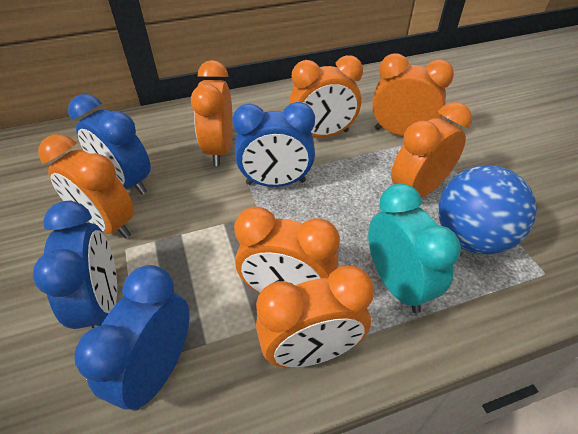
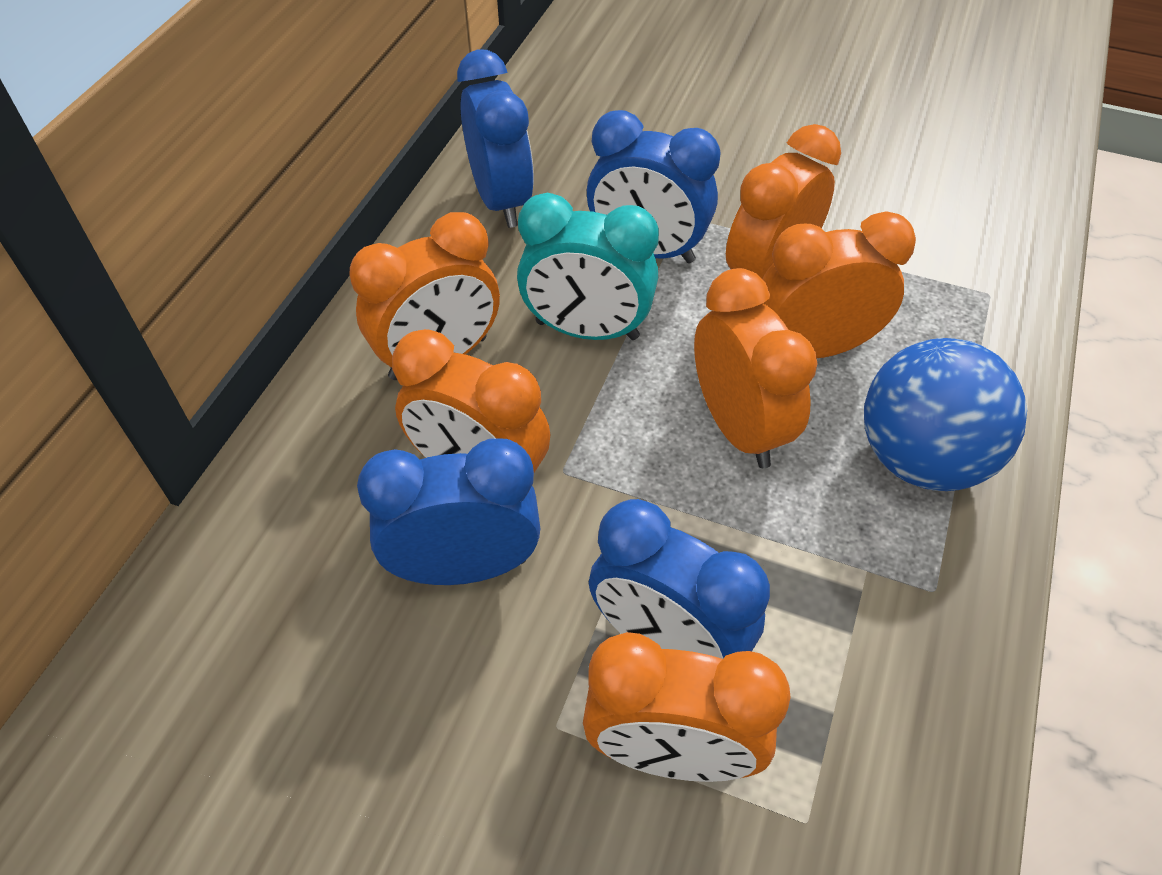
orange clock: [38,134,134,239] [191,60,233,166] [234,207,340,293] [256,265,374,368] [289,55,363,137] [372,53,454,136] [391,102,472,198] = 7 -> [350,212,500,380] [392,329,550,473] [583,632,791,782] [694,268,818,468] [726,124,841,279] [762,211,916,358] = 6

